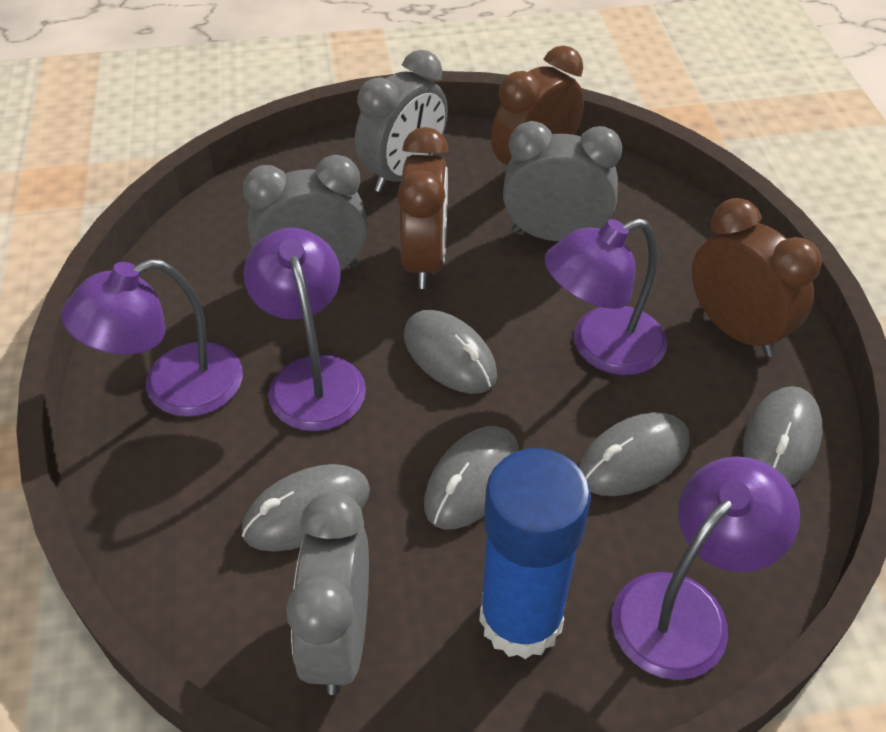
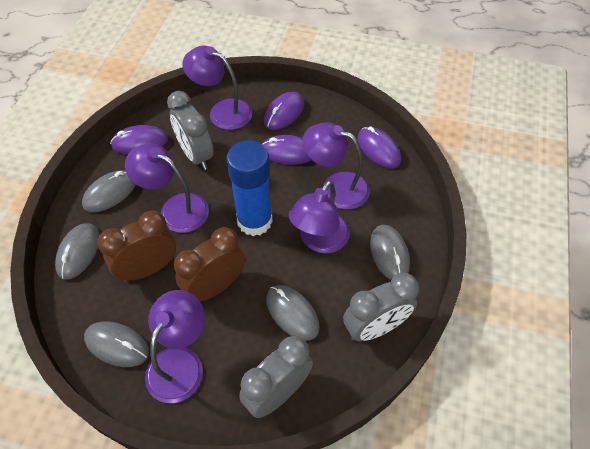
brown clock: [397,127,448,289] [491,45,584,166] [692,198,822,357] = 3 -> [98,211,176,281] [174,227,245,301] = 2
grey clock: [243,155,368,270] [286,491,369,695] [355,50,448,192] [503,121,622,241] = 4 -> [167,91,214,170] [239,336,313,418] [343,273,419,342] = 3
purple lamp: [61,259,243,417] [243,228,366,431] [545,218,667,375] [612,456,800,680] = 4 -> [125,143,209,233] [145,290,205,403] [182,46,252,130] [289,180,350,254] [303,122,370,209] = 5
purple mouse: none = 0 -> [110,125,168,154] [262,135,312,165] [264,92,304,130] [357,127,401,168] = 4

